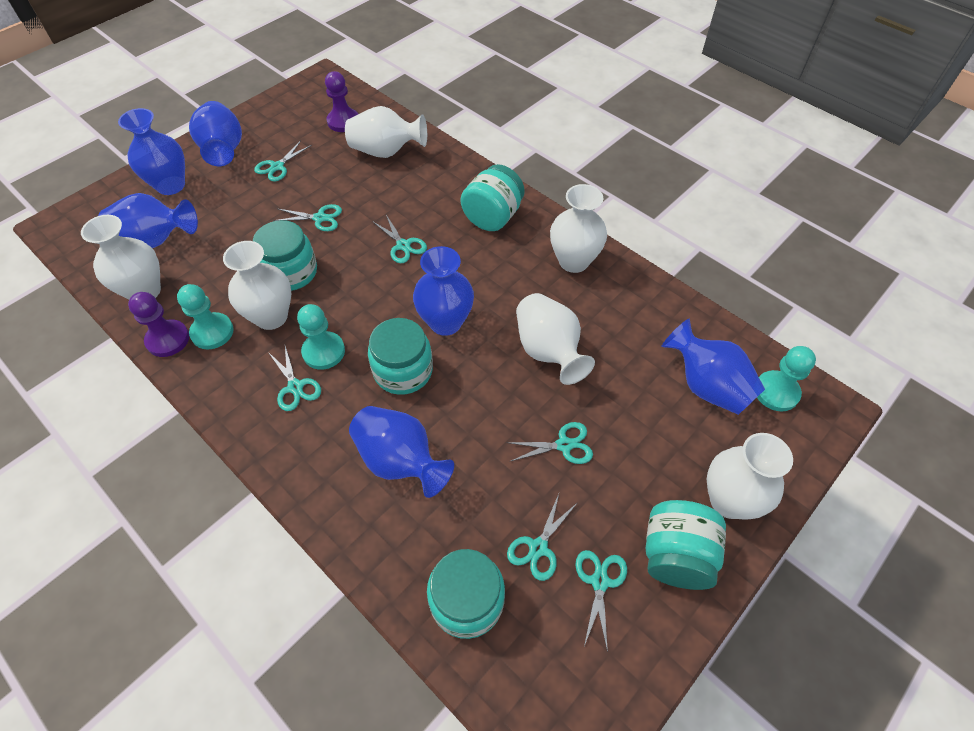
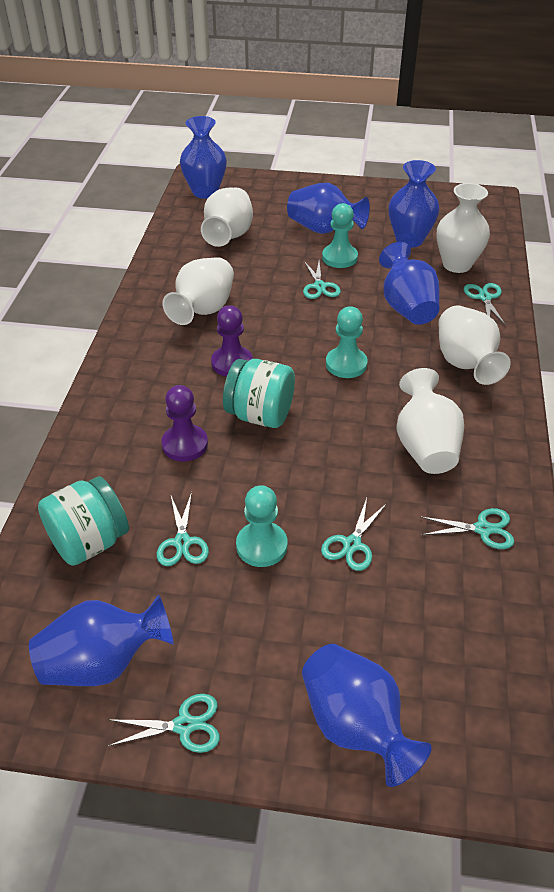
turquoise jar: [253,220,317,291] [368,318,433,395] [427,549,505,639] [461,164,525,231] [646,500,726,590] = 5 -> [38,476,129,566] [223,359,295,428] = 2
turquoise scissors: [254,141,312,181] [268,346,321,411] [273,204,342,231] [372,215,427,263] [506,422,593,464] [507,494,578,581] [575,550,627,652] = 7 -> [107,694,220,753] [157,492,209,566] [303,261,341,299] [321,498,387,571] [421,508,514,549] [464,283,506,326] = 6
white vase: [81,215,161,300] [223,241,291,330] [345,106,427,158] [516,293,595,385] [550,184,607,273] [707,433,793,520] = 6 -> [162,257,234,325] [201,187,253,247] [396,368,464,474] [437,183,490,273] [438,306,511,385] = 5

